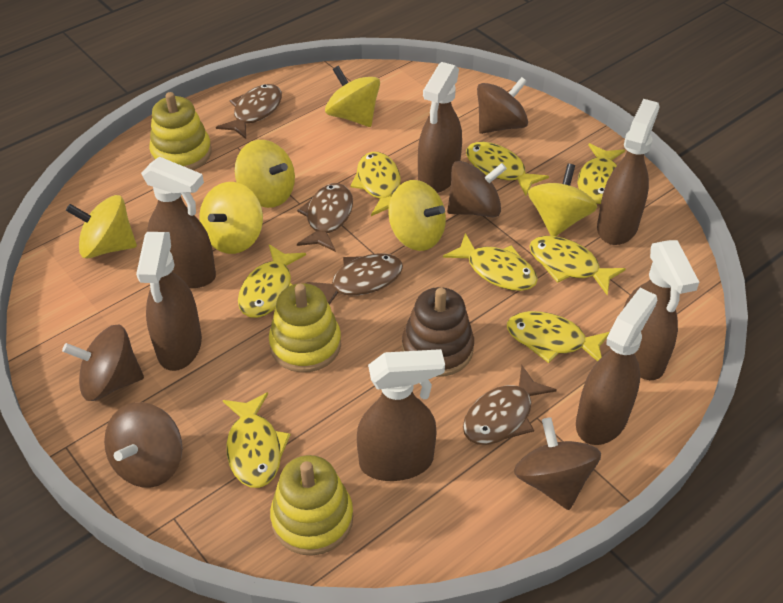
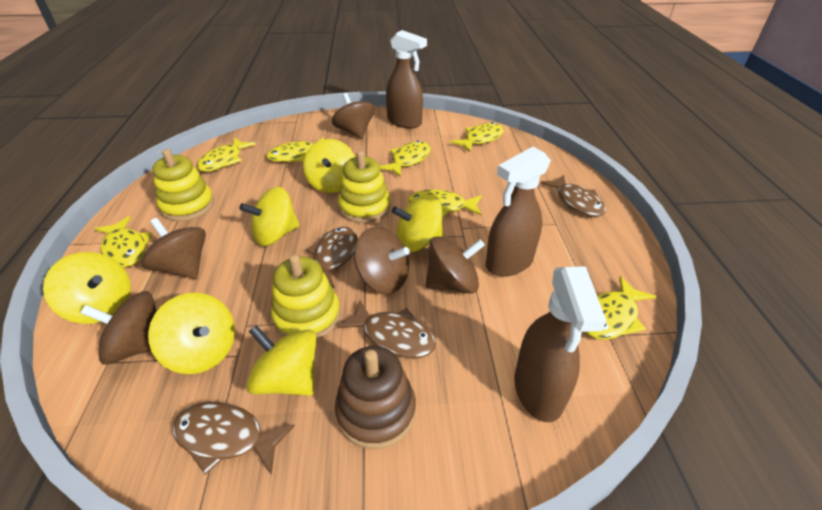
brown spray bottle: [136,232,202,371] [141,157,216,288] [357,349,445,481] [418,62,462,193] [576,288,657,445] [597,99,660,245] [623,240,699,380] = 7 -> [386,30,427,128] [486,147,551,277] [514,266,606,422] = 3
yellow fish: [223,392,291,488] [238,244,306,318] [350,152,401,216] [443,233,538,291] [466,142,549,196] [507,311,610,363] [529,236,626,295] [578,143,625,204] = 8 -> [94,216,152,268] [197,138,256,172] [266,137,324,162] [380,141,431,177] [408,190,482,219] [450,122,504,152] [586,276,656,340] = 7

